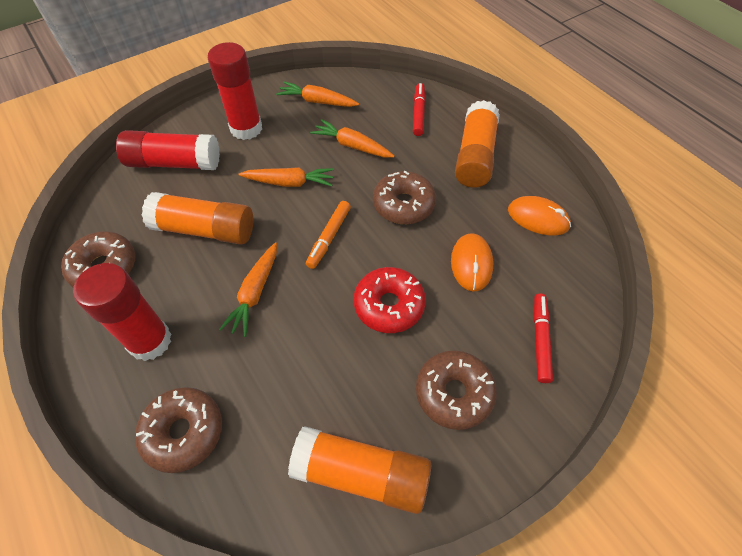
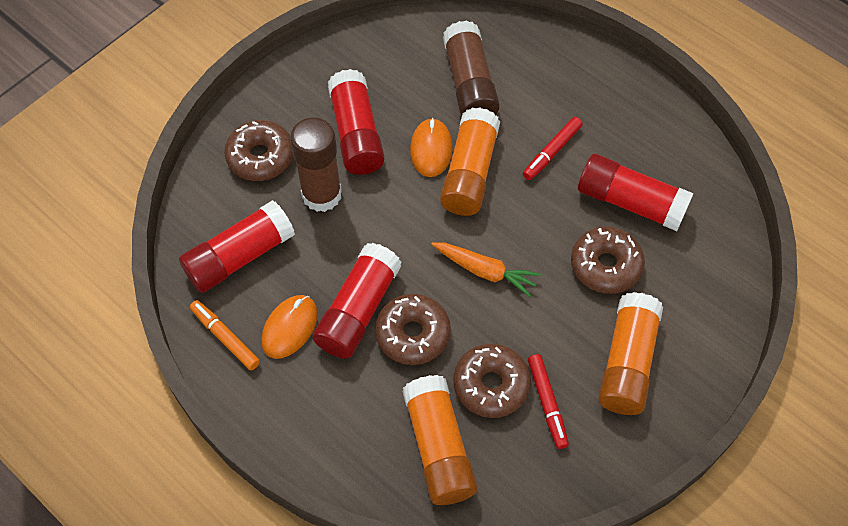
brown glue stick: none = 0 -> [290,118,342,212] [443,20,500,116] = 2
orange carrot: [219,242,277,337] [238,167,334,187] [276,81,359,107] [310,119,394,158] = 4 -> [431,242,541,297] = 1
red donut: [354,267,426,333] = 1 -> none = 0
red glue stick: [73,263,172,361] [116,130,220,170] [208,42,262,140] = 3 -> [179,200,295,293] [313,243,402,359] [328,69,385,175] [578,154,694,231] = 4

